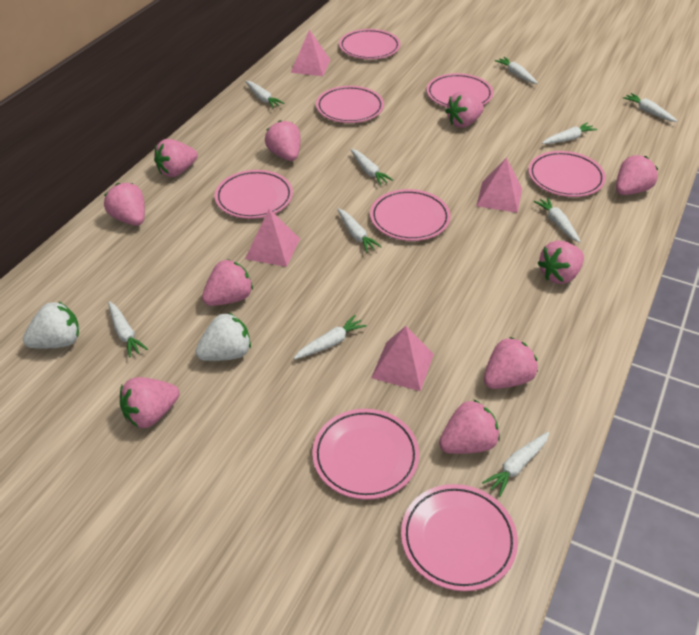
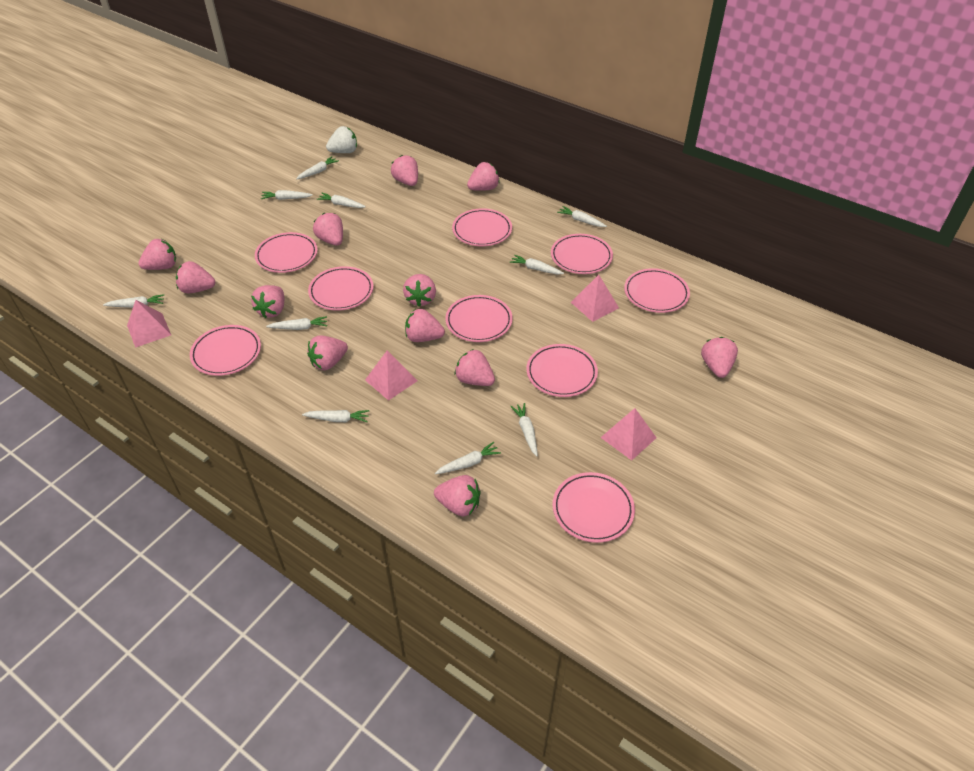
pink plate: [215,170,293,219] [312,409,419,500] [316,86,384,123] [339,29,400,59] [370,189,451,241] [401,484,518,591] [426,73,493,107] [528,151,606,197] = 8 -> [190,325,261,376] [255,232,318,273] [308,266,374,311] [445,295,513,342] [452,208,512,246] [526,344,598,397] [551,234,613,274] [553,472,635,543] [624,268,690,313] = 9
pink strawberry: [104,183,145,226] [120,377,180,428] [154,139,198,177] [202,259,253,306] [265,120,301,161] [439,399,500,454] [445,92,484,128] [484,337,538,389] [538,241,584,284] [616,155,658,195] = 10 -> [138,239,176,270] [176,261,215,293] [251,285,285,318] [307,335,348,370] [313,213,343,246] [391,155,418,186] [403,274,436,307] [405,309,445,342] [434,475,480,516] [455,349,495,386] [467,162,500,191] [701,337,738,378] = 12
white strawberry: [23,301,79,349] [195,313,251,361] = 2 -> [326,126,357,153] = 1

